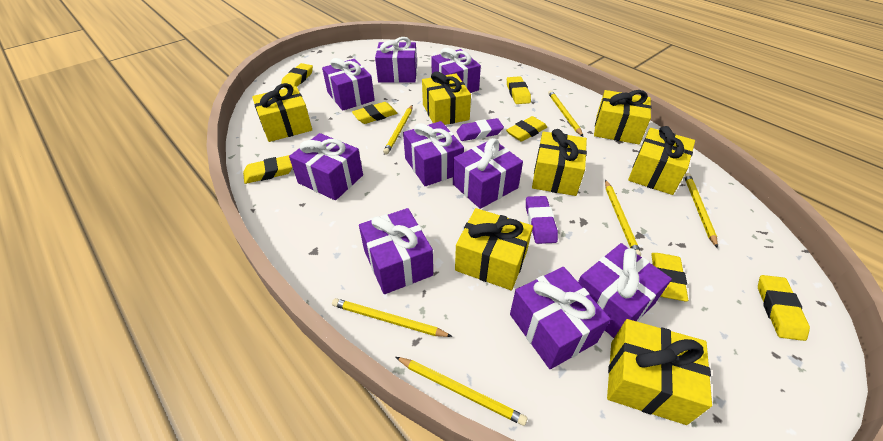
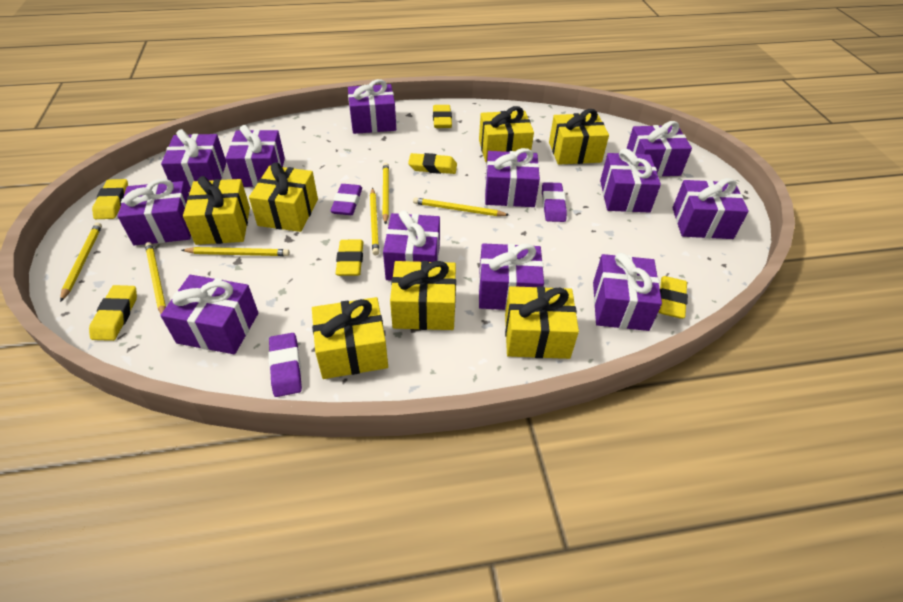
purple eraser: [456,118,504,141] [526,196,558,244] = 2 -> [268,333,302,397] [330,184,362,215] [542,182,567,222] = 3
purple gift: [289,133,363,200] [322,58,375,111] [359,208,433,294] [375,37,417,83] [403,121,464,186] [431,48,481,93] [453,138,523,209] [510,267,611,369] [578,243,672,338] = 9 -> [118,179,191,245] [160,275,258,354] [161,129,226,192] [225,125,285,187] [348,79,396,134] [383,210,440,281] [478,243,544,310] [485,148,540,207] [593,253,662,331] [600,149,661,213] [627,121,692,177] [672,178,749,239] = 12
yellow eraser: [243,155,293,184] [281,63,313,88] [352,102,397,124] [506,116,547,142] [507,76,531,104] [651,253,688,302] [758,275,810,341] = 7 -> [89,285,137,341] [92,179,128,219] [336,240,363,276] [408,153,457,174] [433,105,452,128] [658,276,688,319] = 6

